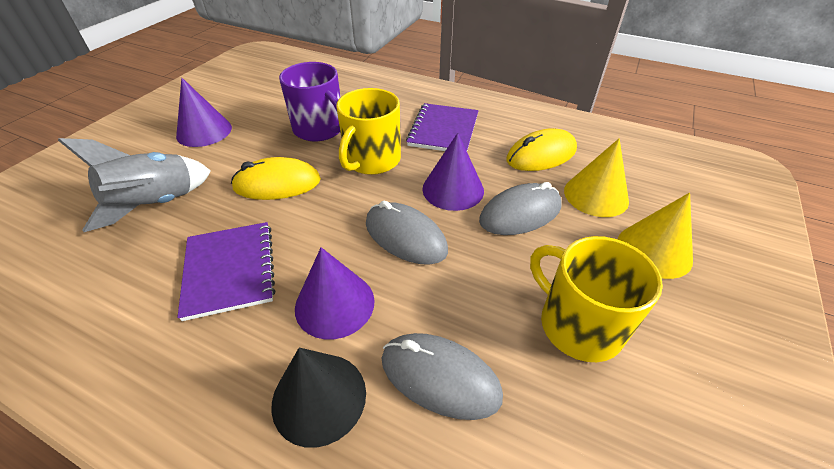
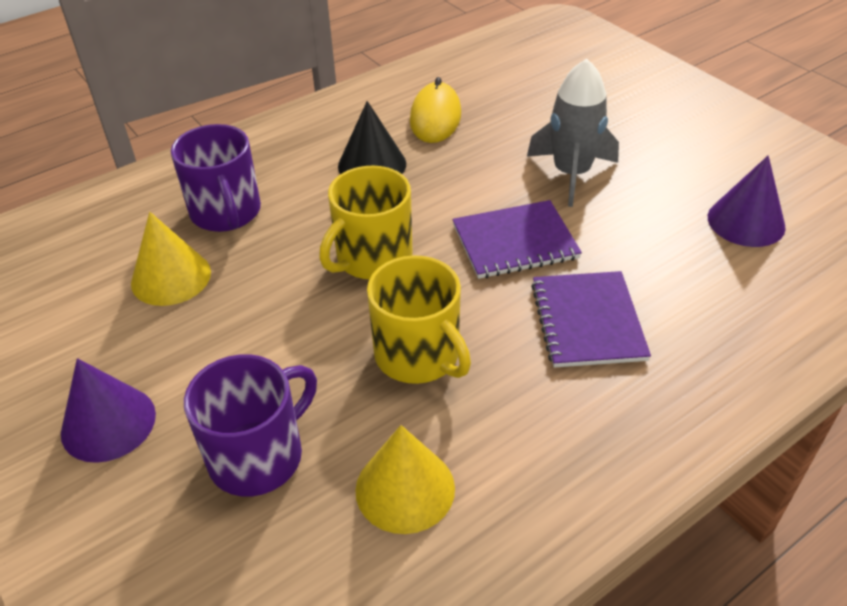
grey mouse: [366,201,448,265] [382,333,503,420] [479,182,562,235] = 3 -> none = 0
purple cone: [176,78,232,147] [295,247,375,339] [422,133,484,211] = 3 -> [61,358,156,463] [708,155,786,247] = 2
purple mug: [279,62,341,141] = 1 -> [171,124,261,232] [184,354,317,496] = 2
yellow mouse: [231,157,321,200] [506,128,577,171] = 2 -> [410,77,461,143] = 1

